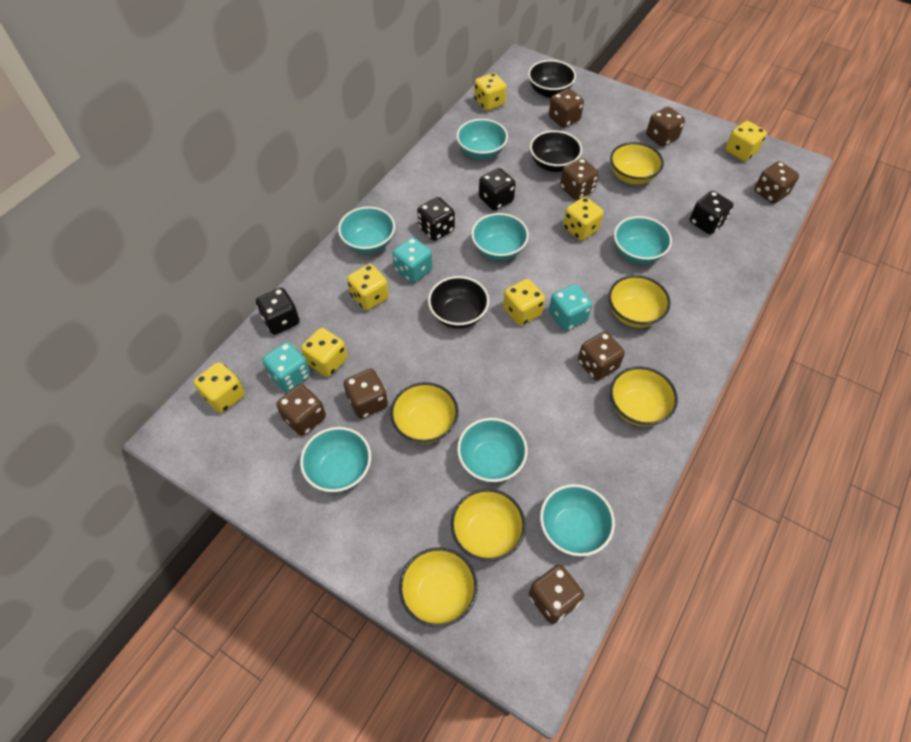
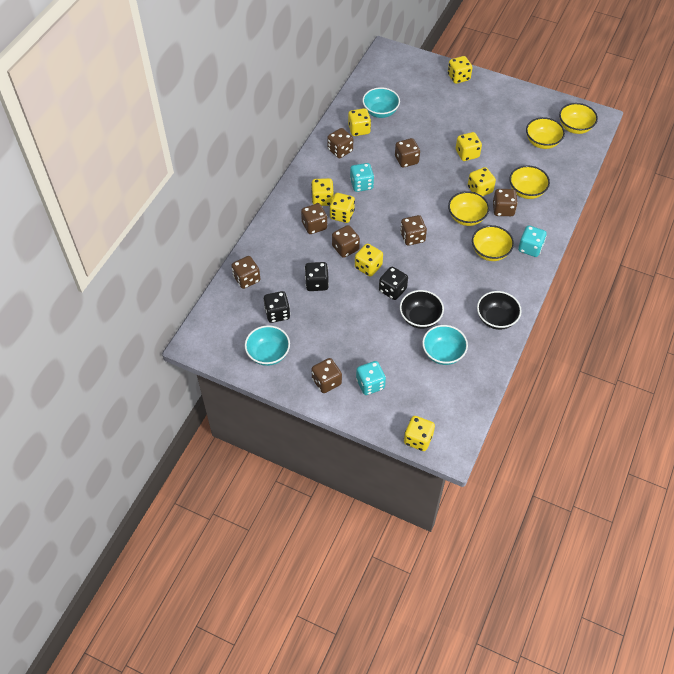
black bowl: [428,276,489,329] [528,60,576,98] [530,130,582,172] = 3 -> [400,290,444,329] [477,291,522,330] = 2
black dice: [256,288,300,335] [417,197,455,241] [479,168,516,211] [690,191,733,234] = 4 -> [264,291,290,323] [305,262,329,291] [379,267,408,300] = 3
turquoise bowl: [300,427,371,493] [338,207,395,254] [457,119,508,160] [457,418,528,483] [471,213,529,261] [540,484,615,556] [614,216,672,264] = 7 -> [245,325,290,366] [362,87,400,118] [422,325,468,365] = 3
yellow bowl: [390,382,458,444] [399,547,478,627] [451,489,526,561] [608,275,670,328] [610,142,664,185] [610,366,678,427] = 6 -> [448,191,489,226] [472,225,514,261] [509,165,550,199] [526,117,565,149] [559,103,598,134] = 5
yellow dice: [194,362,245,413] [301,328,348,377] [347,264,389,311] [474,73,507,111] [503,279,545,326] [563,197,604,241] [725,121,767,162] = 7 -> [311,178,334,206] [330,193,355,223] [348,108,371,136] [355,243,383,277] [404,416,435,451] [448,56,472,84] [456,132,482,161] [468,167,496,196] = 8

